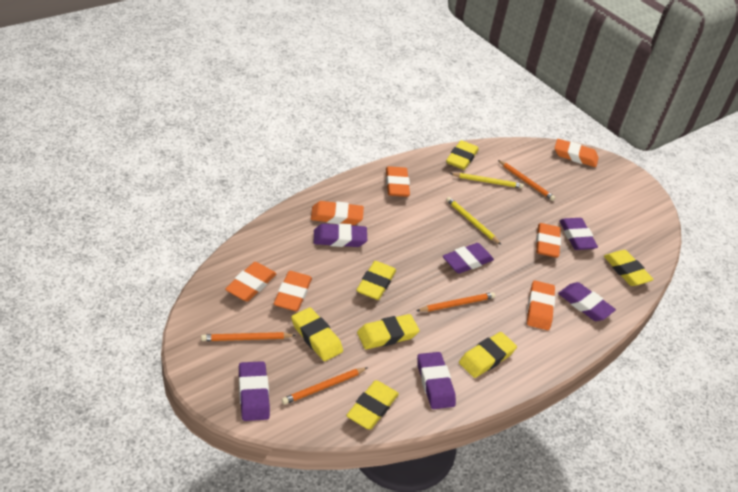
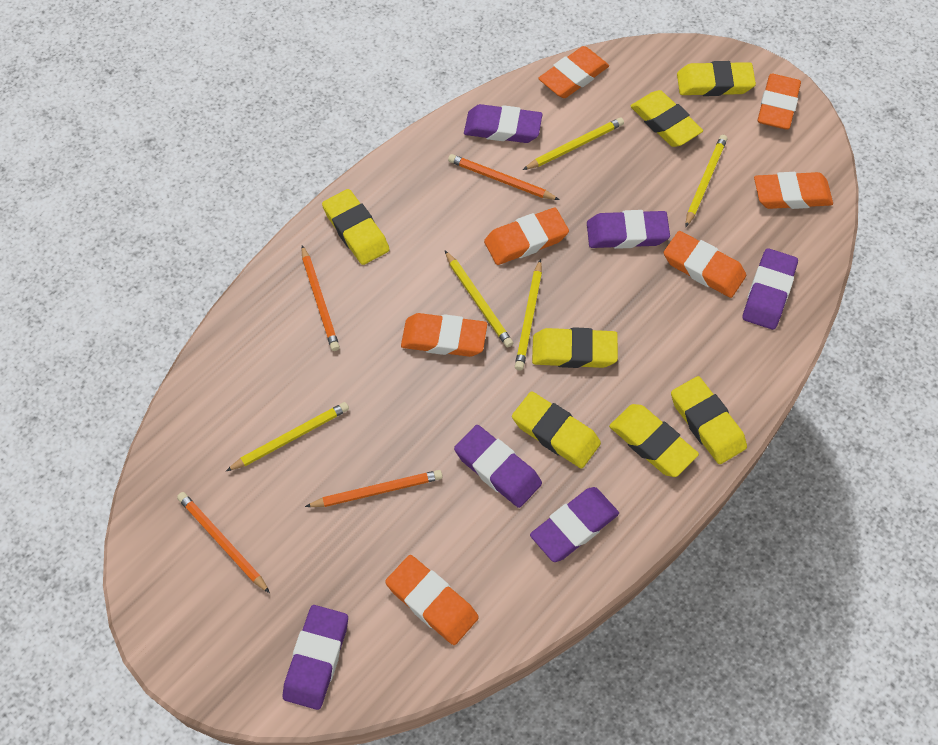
yellow pencil: [446,197,501,245] [450,173,524,188] = 2 -> [226,402,349,471] [445,251,513,348] [515,259,542,370] [523,118,624,170] [685,135,727,227] = 5

